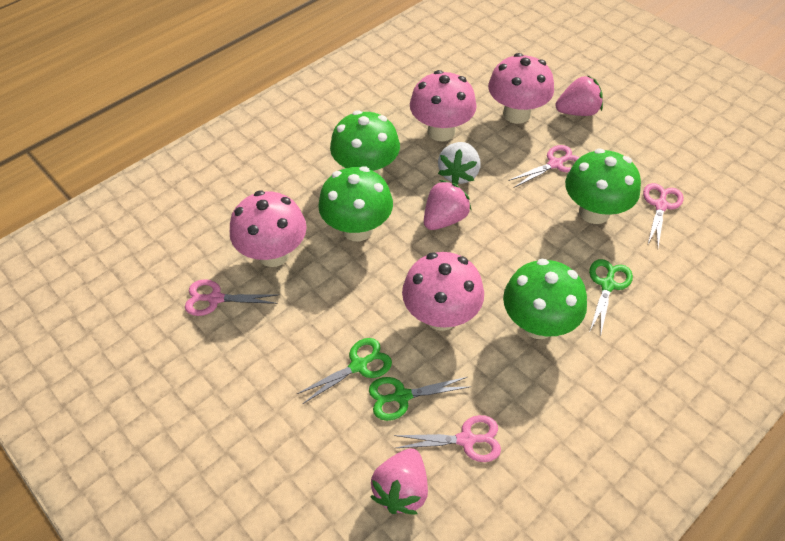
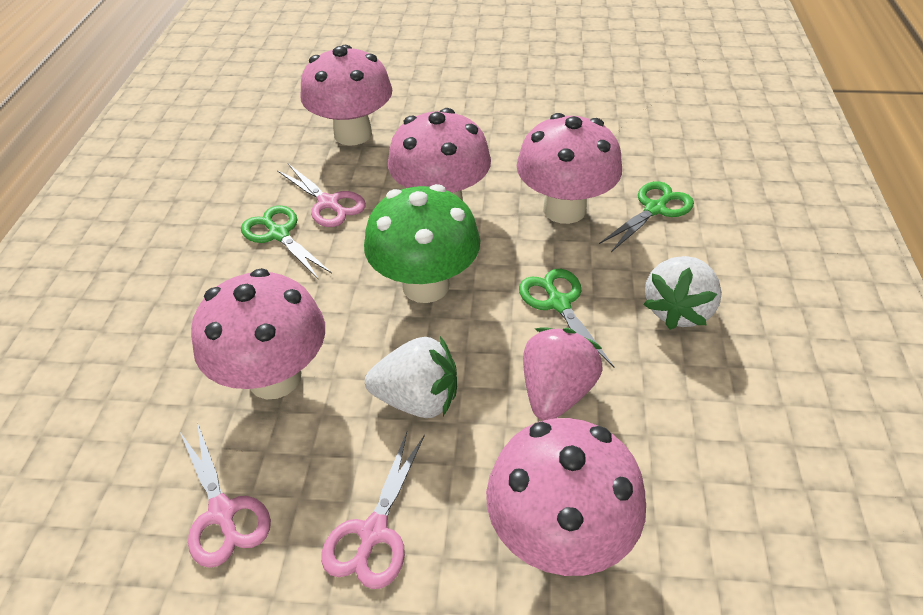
green mushroom: [318,166,393,241] [330,110,400,175] [503,259,587,339] [565,148,641,224] = 4 -> [364,184,481,303] = 1
pink mushroom: [230,191,307,267] [402,252,484,331] [410,70,477,141] [488,53,554,124] = 4 -> [191,268,325,399] [300,45,392,146] [388,108,491,201] [486,418,646,576] [517,113,622,224] = 5
pink scissors: [185,279,278,316] [394,415,501,462] [508,145,580,188] [643,183,683,247] = 4 -> [180,422,271,568] [277,164,366,227] [321,432,425,589] = 3
pink strawberry: [371,448,428,514] [424,180,471,230] [555,75,603,116] = 3 -> [523,327,603,421] = 1
white strawberry: [438,142,480,185] = 1 -> [365,336,457,418] [643,256,722,330] = 2

